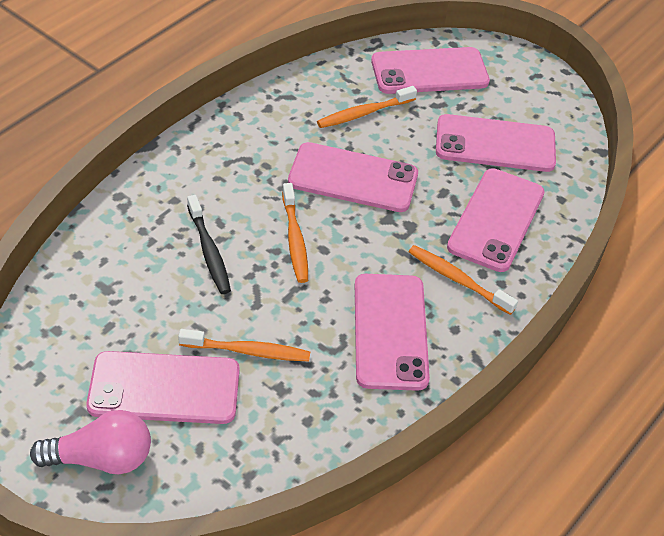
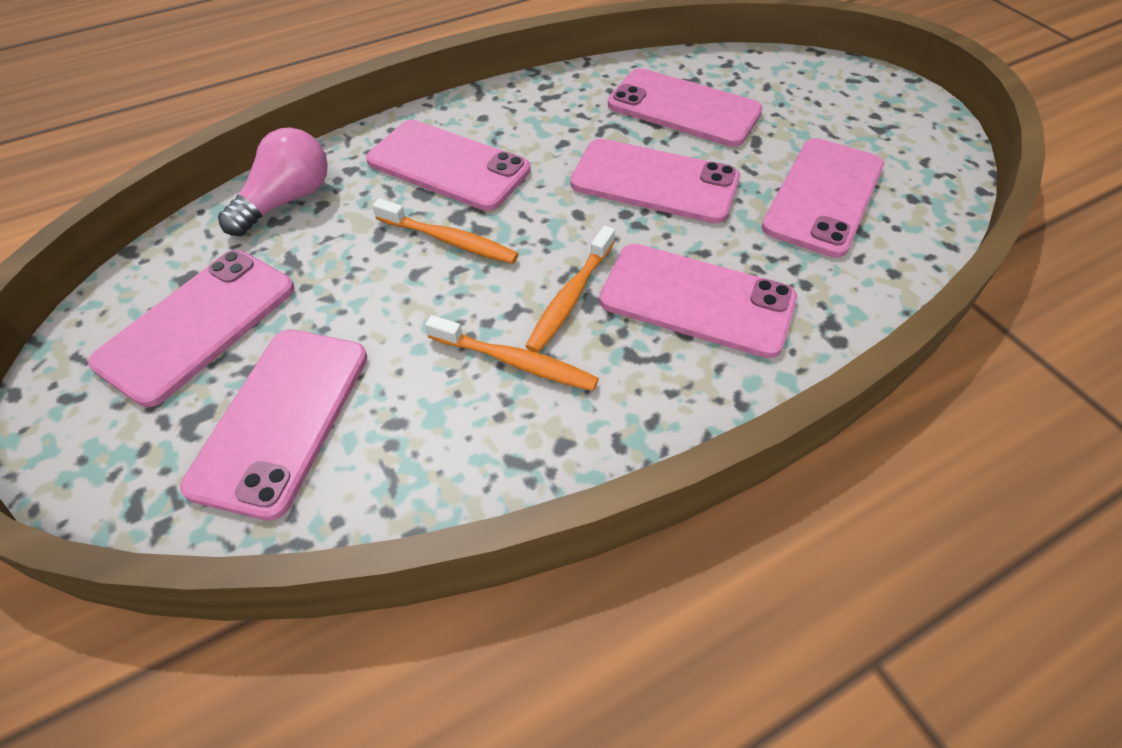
black toothbrush: [187,195,231,294] = 1 -> none = 0
orange toothbrush: [178,329,310,361] [282,183,308,283] [317,86,417,128] [409,245,518,315] = 4 -> [373,198,519,264] [425,315,599,391] [525,226,615,353] = 3
pink phone: [86,351,240,424] [288,142,418,212] [355,274,430,391] [371,47,490,94] [436,114,556,172] [447,168,544,272] = 6 -> [88,250,294,407] [180,329,367,521] [366,120,530,211] [570,139,740,223] [599,244,797,358] [608,68,763,147] [761,138,884,258] = 7

